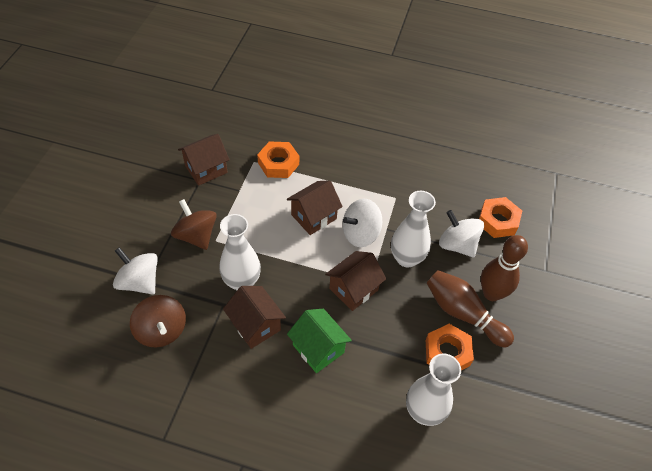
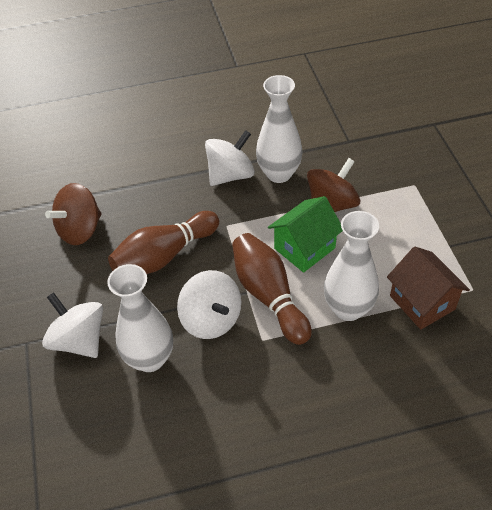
brown house: [178,134,230,186] [223,286,286,349] [287,181,343,235] [325,251,386,311] = 4 -> [387,247,470,330] = 1
orange nut: [257,142,299,178] [426,324,474,370] [479,197,522,238] = 3 -> none = 0

